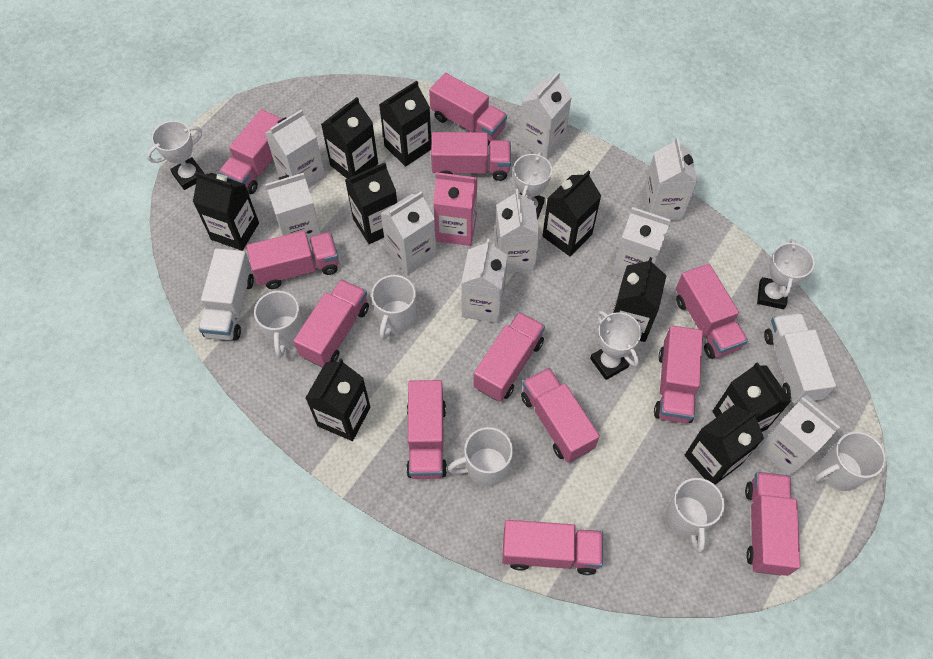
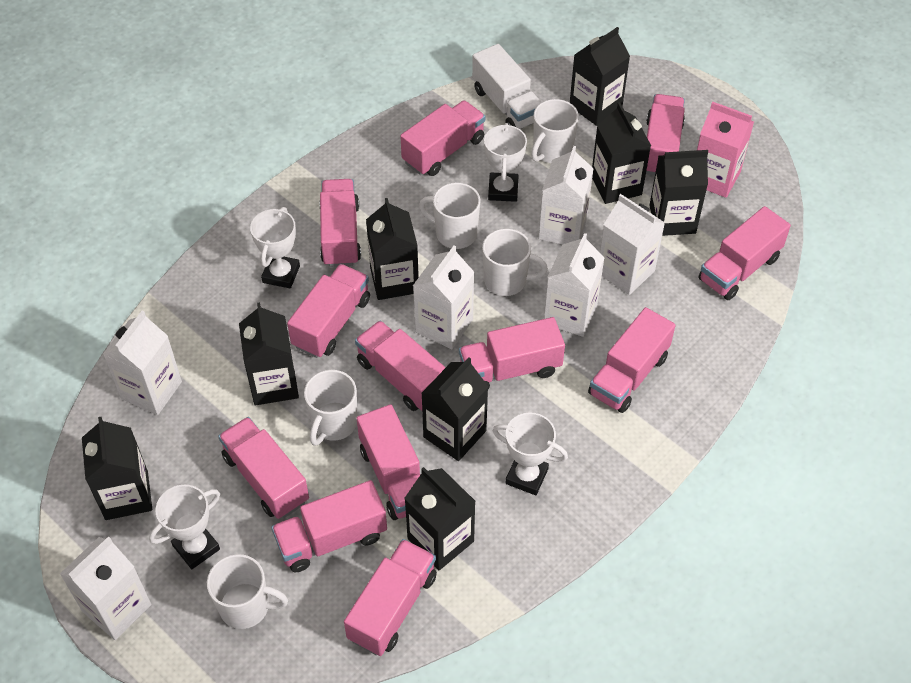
black carton: [193,172,259,251] [306,358,371,441] [321,97,378,179] [345,163,397,244] [379,81,431,167] [542,170,601,256] [613,257,666,342] [684,405,764,485] [712,362,791,432] = 9 -> [82,417,152,520] [239,303,299,406] [366,198,419,300] [404,467,475,570] [421,357,488,461] [570,27,630,126] [592,102,651,204] [649,150,708,236] = 8
white carton: [265,109,325,188] [265,173,321,245] [380,191,437,275] [461,239,508,323] [495,189,540,273] [519,72,572,159] [612,207,671,277] [642,137,698,221] [758,395,842,477] = 9 -> [60,536,151,640] [103,311,182,415] [413,246,474,349] [538,146,594,244] [544,233,605,337] [600,194,665,295] = 6
white truck: [199,248,254,340] [764,313,836,404] = 2 -> [472,44,542,129] = 1

